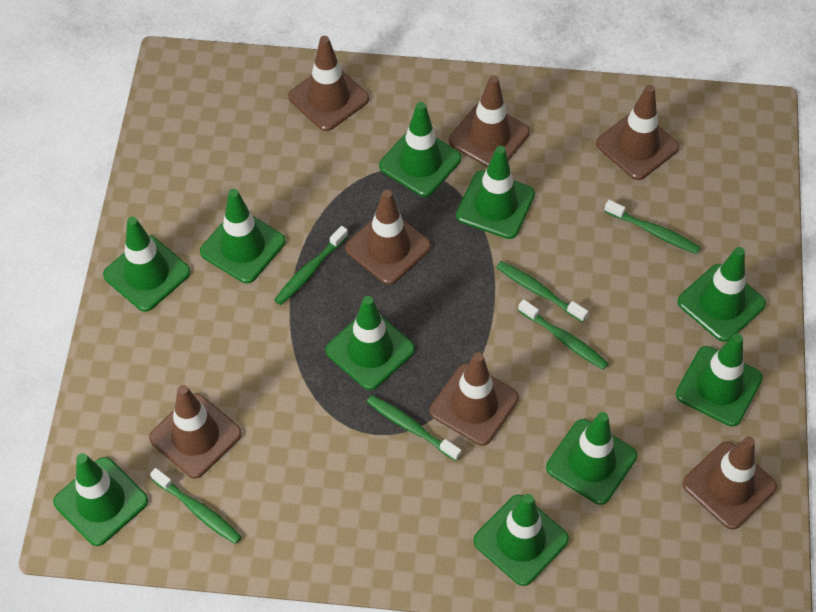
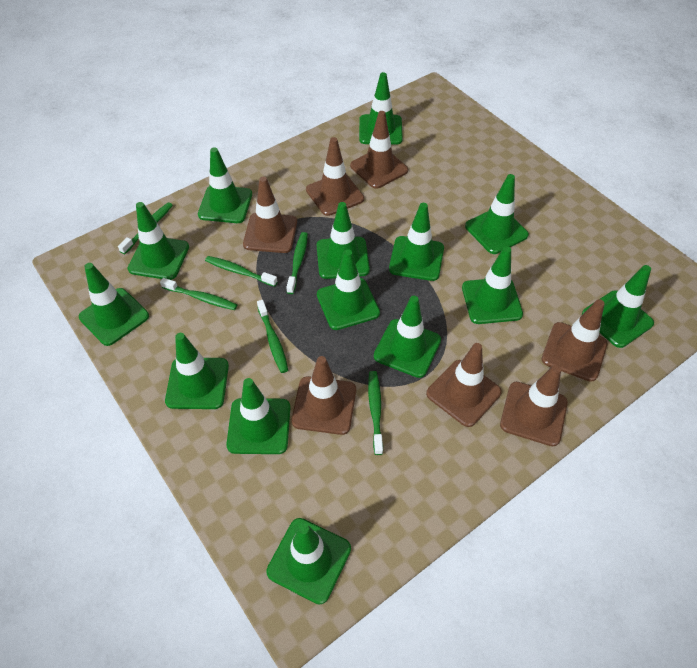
green traffic cone: [53,453,148,546] [103,217,191,312] [200,189,286,283] [325,296,415,390] [379,102,461,197] [456,146,535,239] [473,494,569,586] [546,412,637,505] [676,333,763,426] [677,247,766,342] = 10 -> [79,263,149,346] [127,202,189,280] [165,333,229,409] [198,147,252,223] [226,378,290,454] [266,518,351,605] [317,202,370,279] [317,249,380,330] [359,72,403,145] [374,296,441,378] [389,203,444,281] [462,246,523,324] [465,174,529,254] [582,265,654,348] = 14

